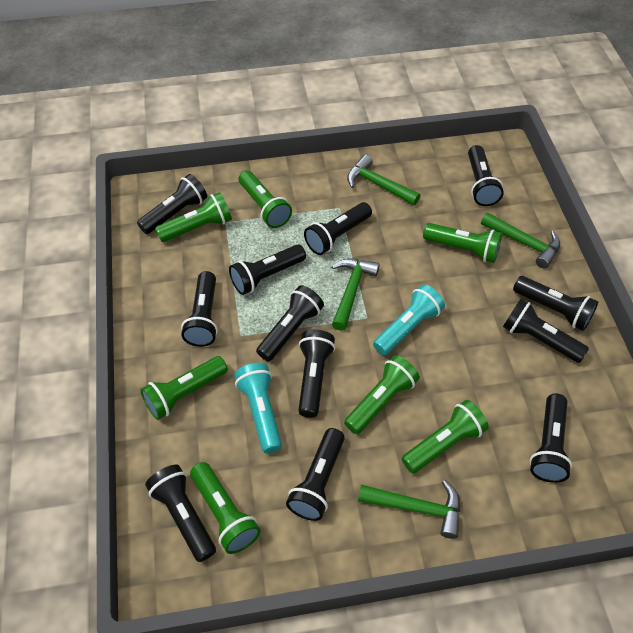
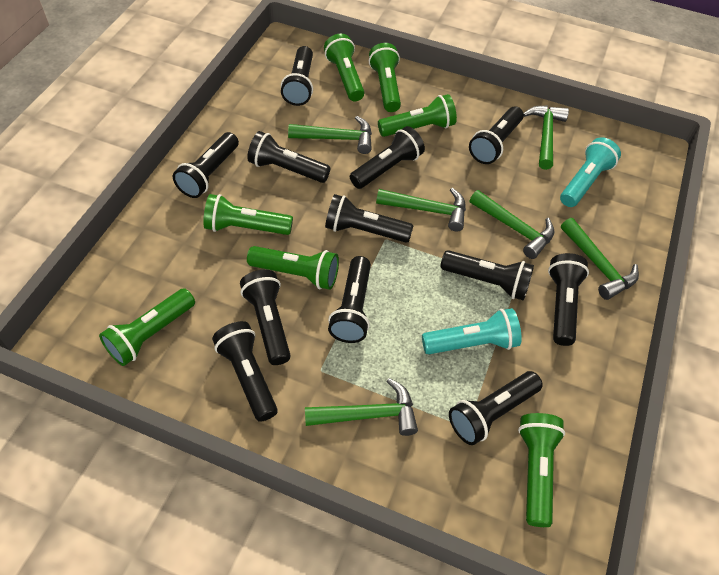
green hammer: [332,258,380,331] [347,155,420,205] [358,480,460,539] [481,212,560,269] = 4 -> [288,116,372,154] [305,378,418,436] [376,188,466,232] [469,190,555,259] [524,106,569,170] [561,218,639,300] = 6

